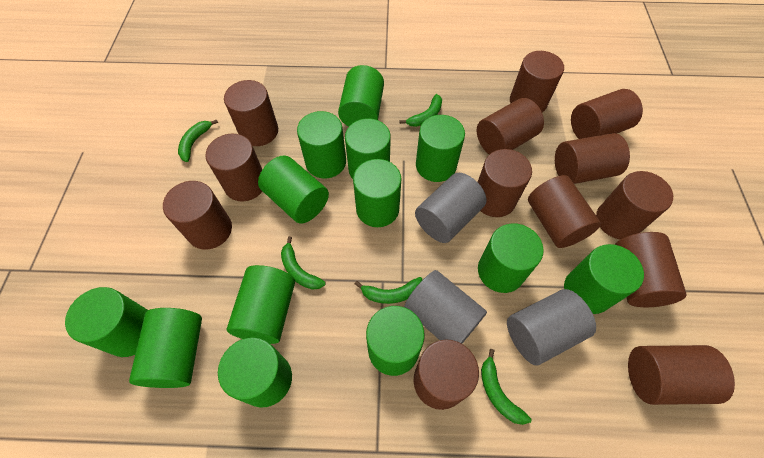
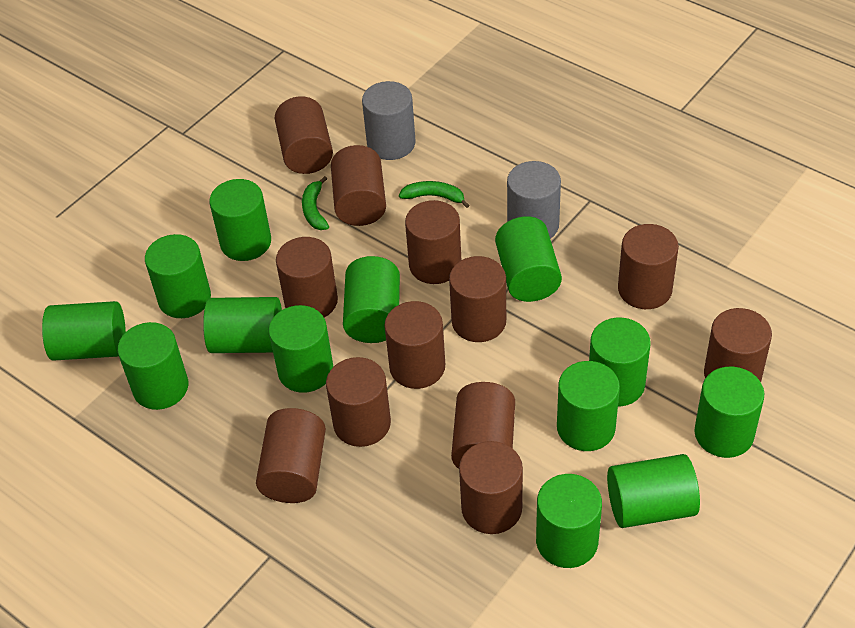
brown cylinder: [163,181,232,250] [206,134,263,201] [224,80,278,146] [414,340,479,410] [477,98,544,155] [478,149,532,217] [510,51,564,112] [528,175,601,248] [555,133,630,184] [571,89,643,139] [596,171,673,239] [615,232,687,307] [628,345,735,405] = 13 -> [256,408,326,503] [275,97,333,174] [276,237,338,317] [326,357,391,447] [331,145,386,226] [385,301,445,389] [405,200,461,284] [449,256,506,342] [451,382,515,469] [459,441,523,534] [618,224,679,309] [704,308,772,382] = 12
green banana: [178,119,218,162] [281,236,326,290] [355,277,423,304] [400,94,442,127] [481,349,531,425] = 5 -> [302,176,329,230] [399,181,469,208] = 2
grey cylinder: [404,270,487,344] [415,173,486,243] [507,289,596,365] = 3 -> [362,81,416,160] [507,161,561,239] = 2

